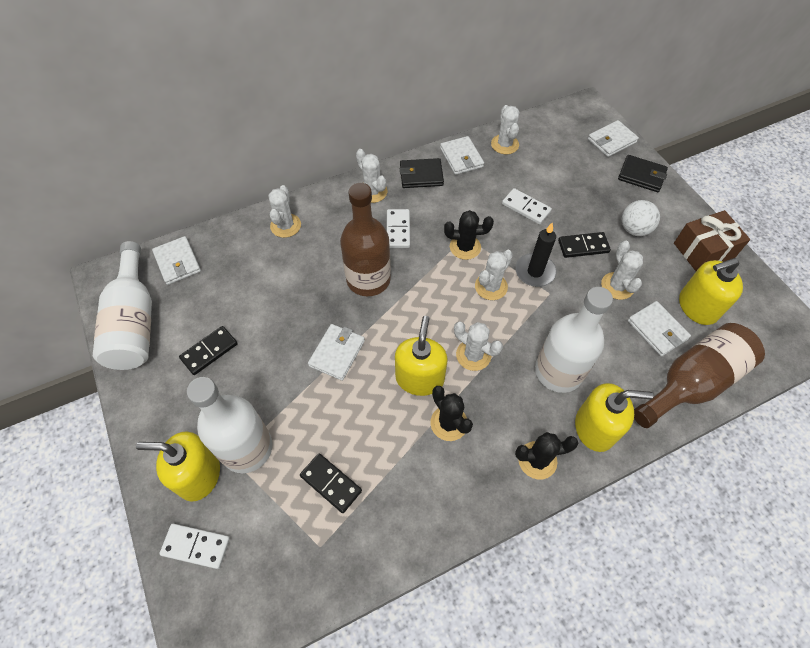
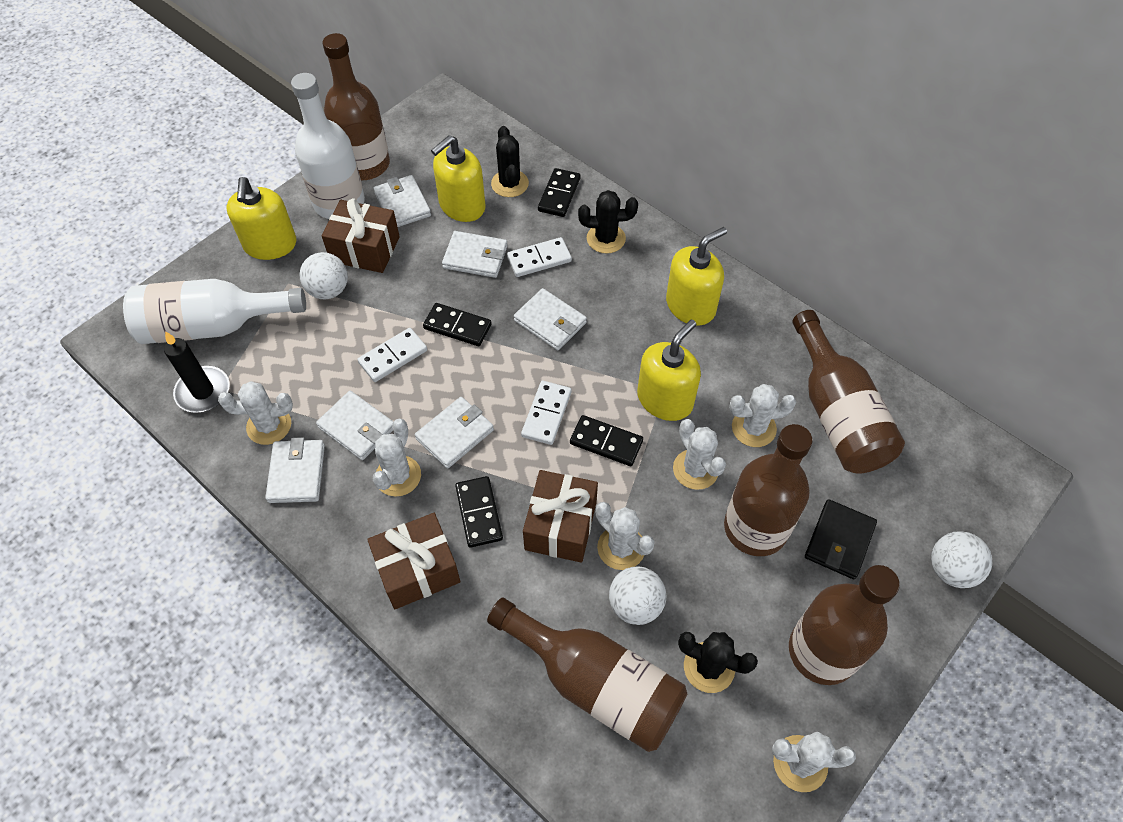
black domino: [179,326,238,375] [300,453,362,513] [558,232,611,258] = 3 -> [423,303,492,346] [455,476,503,548] [538,168,580,217] [570,415,643,466] = 4
black wallet: [400,158,444,188] [618,155,668,192] = 2 -> [805,499,877,579] = 1
brown bottle: [340,183,391,296] [634,323,765,428] = 2 -> [323,33,390,180] [487,598,687,752] [724,424,813,556] [789,565,900,685] [792,310,905,474] = 5
brown gift: [674,210,750,271] = 1 -> [322,198,400,273] [367,513,460,609] [523,470,598,563] = 3
white ball: [622,200,660,236] = 1 -> [299,252,348,299] [609,566,666,625] [931,531,992,588] = 3
white bottle: [93,241,152,370] [187,377,272,473] [535,287,613,393] = 3 -> [123,279,306,344] [291,73,365,219] = 2
white wallet: [152,236,201,285] [308,324,365,381] [440,136,484,175] [588,120,639,157] [628,301,691,356] = 5 -> [265,437,325,503] [316,391,394,460] [374,175,431,227] [415,397,494,469] [442,231,508,278] [514,288,587,350] = 6

